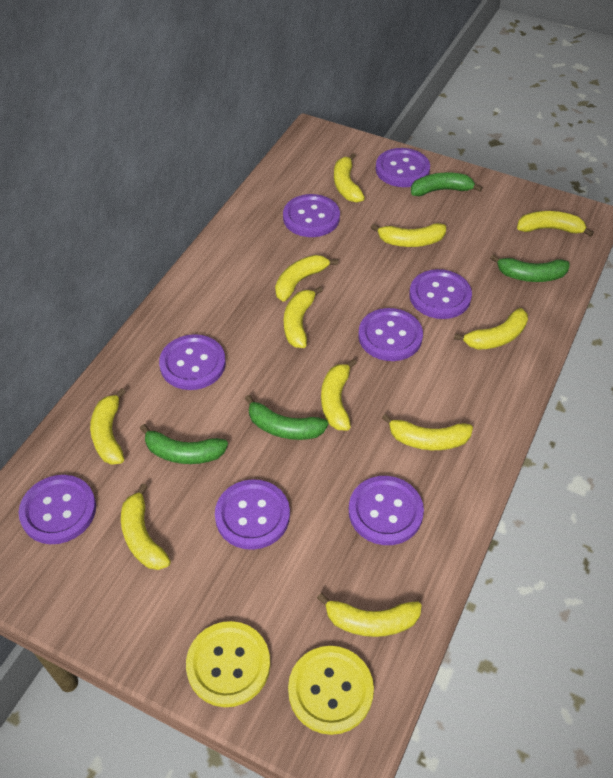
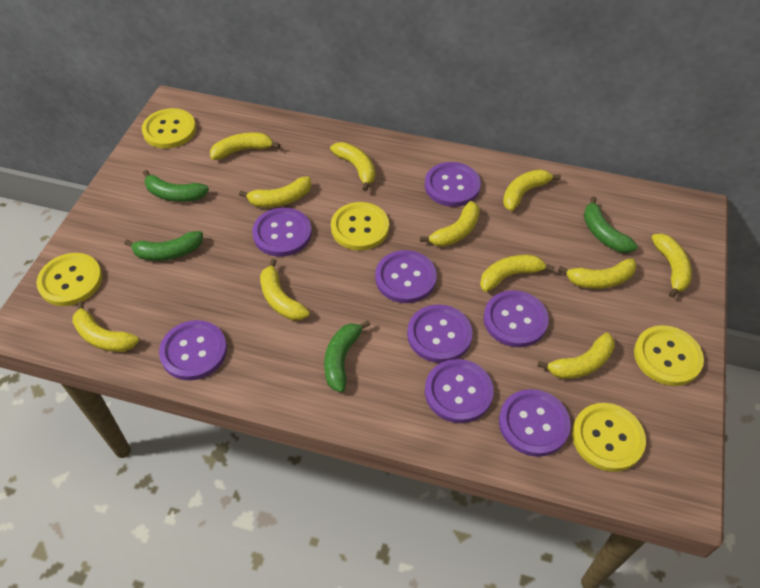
yellow button: [186,621,270,707] [288,646,374,735] = 2 -> [36,253,102,306] [142,108,196,149] [331,202,389,251] [572,403,646,472] [634,325,704,386] = 5

